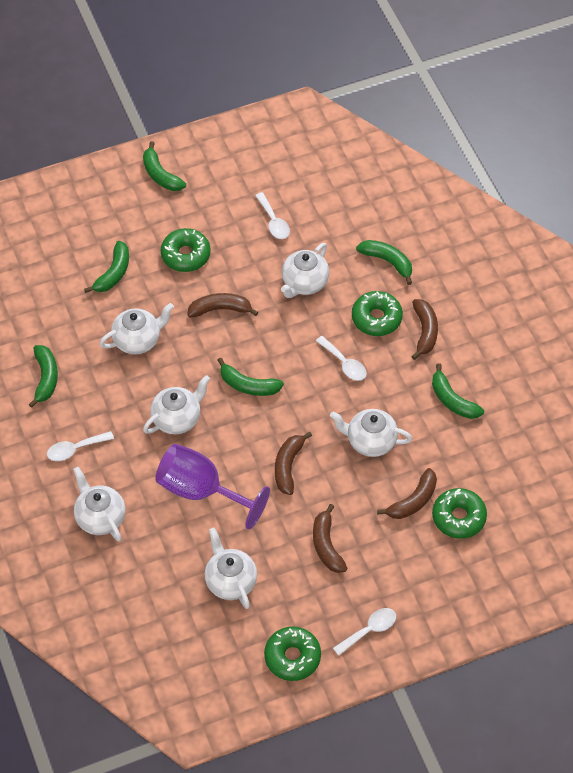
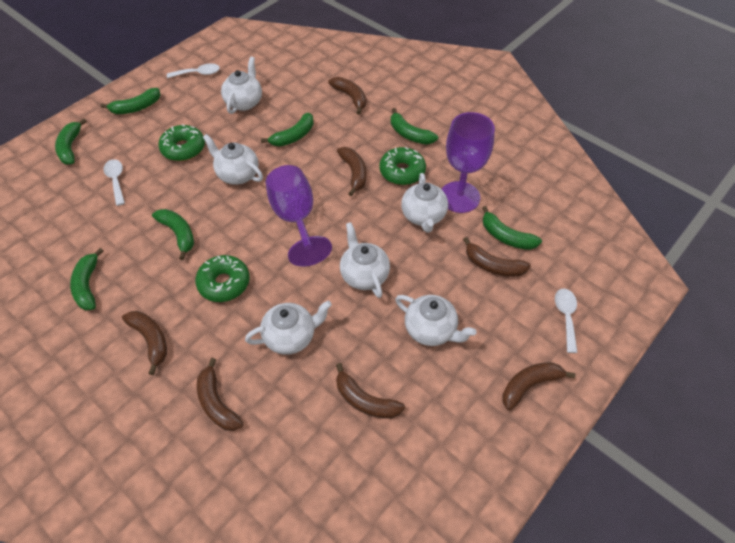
brown banana: [187,293,259,317] [275,432,312,495] [313,504,347,573] [377,468,437,519] [411,299,438,360] = 5 -> [122,311,167,375] [197,358,243,431] [328,77,366,115] [336,363,405,419] [337,147,366,196] [463,237,531,277] [502,362,576,410] = 7
green banana: [29,345,58,408] [84,241,129,293] [143,141,186,191] [217,358,284,396] [356,240,412,285] [432,364,484,419] = 6 -> [55,118,87,165] [70,248,104,310] [101,88,160,114] [152,209,194,260] [261,112,314,147] [391,108,438,144] [482,206,542,250] = 7
green donut: [160,228,211,272] [264,627,321,681] [352,291,403,336] [432,488,487,539] = 4 -> [158,124,205,161] [195,255,250,302] [379,147,426,185] = 3
purple goblet: [155,444,270,529] = 1 -> [266,165,332,267] [441,112,495,213] = 2
white spoon: [47,431,114,461] [255,192,290,239] [316,336,367,381] [333,608,396,656] = 4 -> [104,159,125,206] [167,63,220,78] [555,289,578,353] = 3

